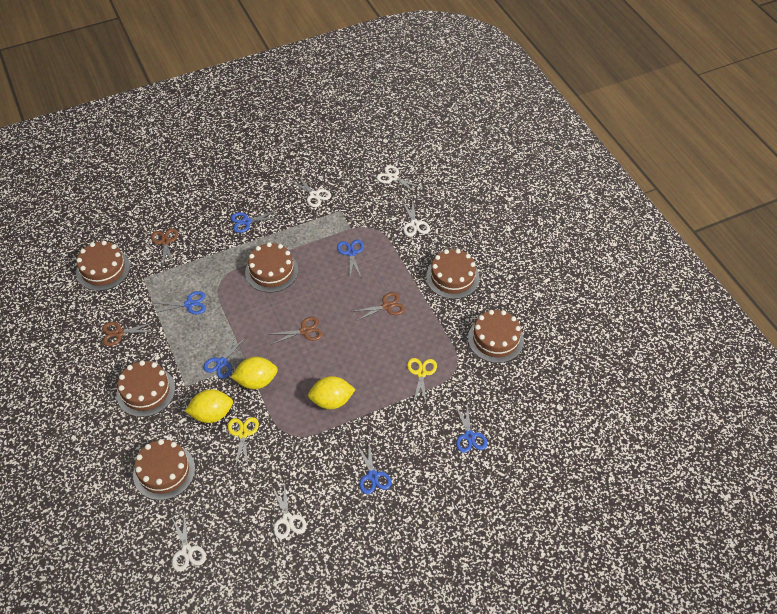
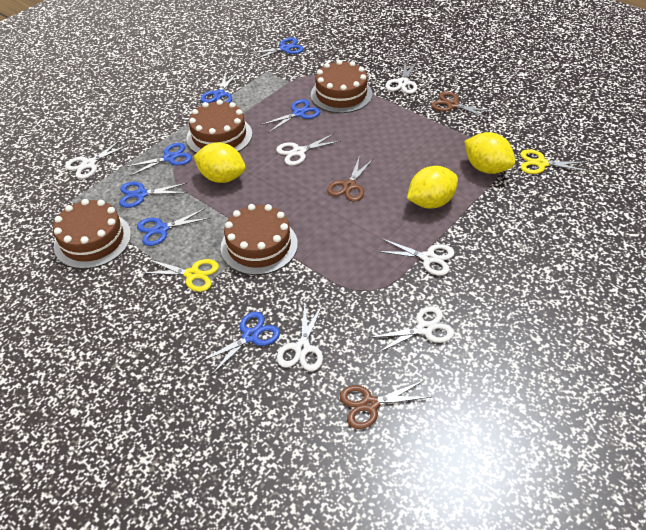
blue scissors: [155,291,206,314] [203,334,245,379] [231,210,279,233] [337,240,364,279] [357,443,391,494] [455,402,487,453] = 6 -> [119,182,188,208] [124,143,192,176] [137,208,211,246] [199,311,280,375] [201,72,238,103] [248,37,304,61] [261,99,320,132] = 7
brown cake: [76,241,130,291] [116,360,175,417] [133,439,195,500] [245,242,298,293] [426,249,480,299] [468,310,524,363] = 6 -> [53,199,131,269] [187,100,252,153] [221,204,298,275] [311,60,373,113] = 4
brown scissors: [102,322,156,346] [151,228,178,268] [272,317,323,344] [351,292,405,321] = 4 -> [327,155,374,202] [339,380,431,429] [431,91,495,120] = 3
white scissors: [172,514,206,572] [272,481,307,539] [290,176,331,207] [377,165,423,194] [403,200,430,237] = 5 -> [65,139,129,179] [276,134,341,166] [277,304,323,371] [369,306,454,353] [377,239,454,276] [385,61,418,94] = 6

